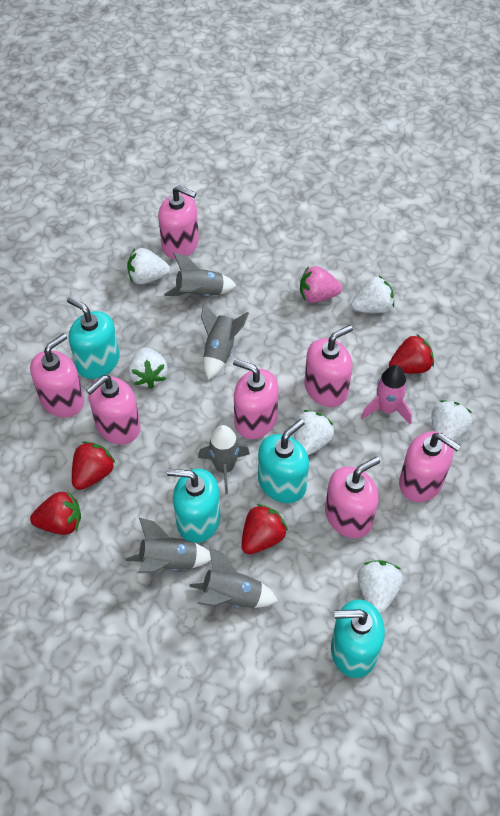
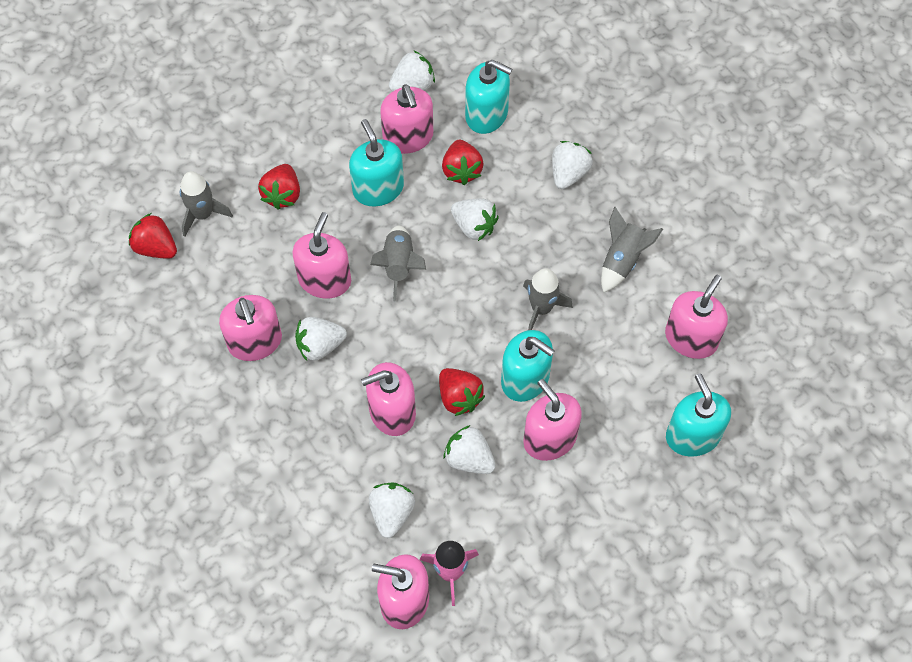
grey rocket: [126,518,211,573] [164,253,237,297] [189,547,278,608] [198,425,250,494] [201,303,249,380] = 5 -> [180,171,233,237] [370,226,426,301] [523,268,573,330] [601,206,663,293] = 4
pink strawberry: [300,266,342,303] = 1 -> none = 0

